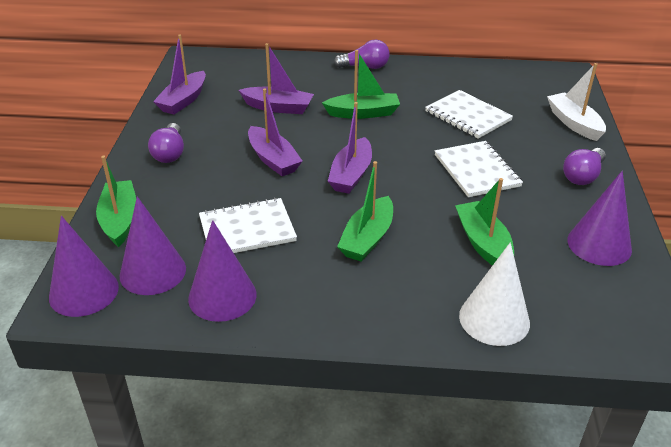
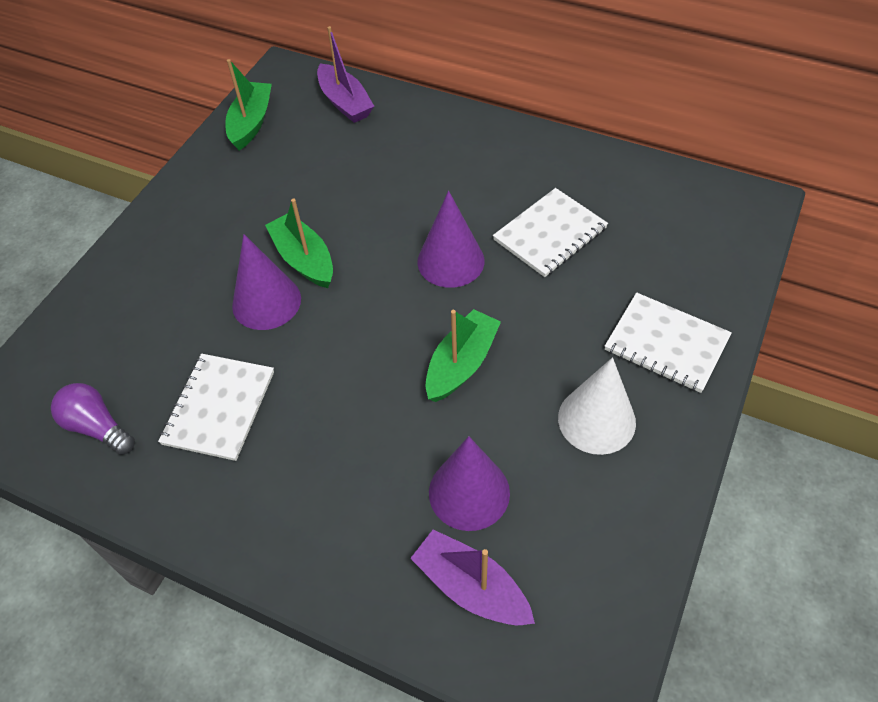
green boat: [96,156,136,247] [322,50,400,119] [337,161,393,262] [455,178,514,266] = 4 -> [225,59,272,150] [265,199,333,288] [426,309,501,402] = 3
purple boat: [153,34,206,115] [239,43,314,114] [248,89,302,176] [328,102,372,194] = 4 -> [317,26,374,123] [410,529,535,625] = 2
purple cone: [49,216,119,317] [119,196,186,295] [188,220,257,322] [567,171,632,266] = 4 -> [232,234,301,330] [417,191,484,288] [429,436,510,531] = 3
purple light bulb: [148,123,184,163] [334,40,390,69] [563,148,606,185] = 3 -> [51,383,135,455] = 1
white boat: [547,63,606,141] = 1 -> none = 0

